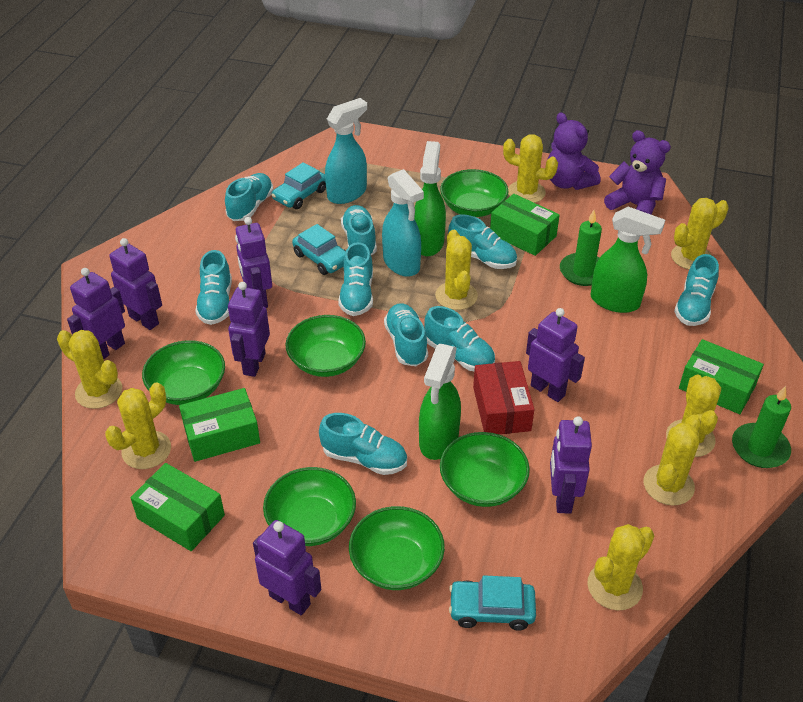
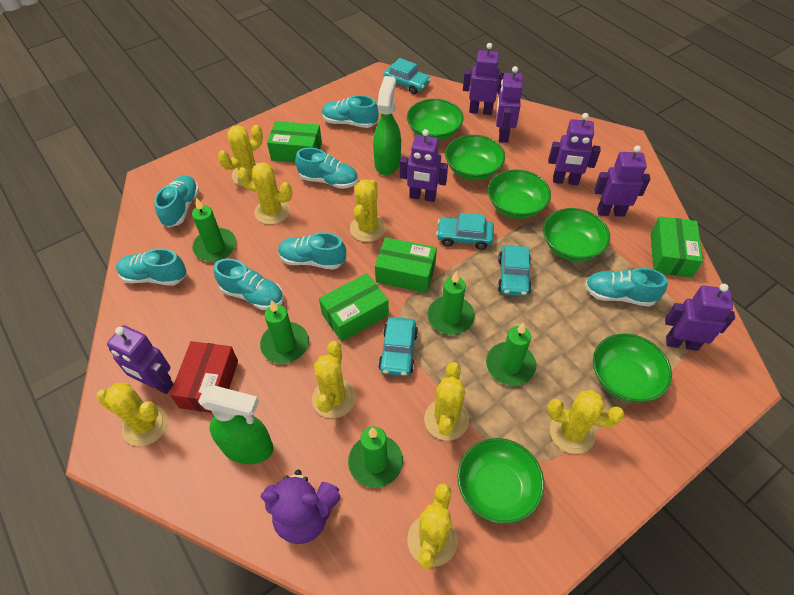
green candle: [560,210,602,286] [732,386,791,468] = 2 -> [192,198,236,262] [260,300,309,364] [348,426,403,488] [427,271,475,335] [486,322,536,386] = 5
green spray bottle: [414,141,446,256] [419,344,461,460] [590,207,665,313] = 3 -> [198,385,273,464] [373,76,401,175] = 2
purple teddy bear: [547,112,600,190] [604,130,671,215] = 2 -> [261,470,340,544] = 1
turquoise car: [272,162,326,209] [292,224,346,275] [449,575,536,631] = 3 -> [378,317,418,376] [384,58,431,94] [436,213,494,250] [498,245,531,296] = 4
turquoise shoe: [195,250,232,325] [225,173,273,221] [319,413,407,475] [338,242,373,316] [341,205,377,255] [384,303,428,366] [424,306,495,371] [448,215,517,269] [674,254,719,326] = 9 -> [116,248,186,286] [154,175,199,227] [214,258,284,310] [278,232,346,270] [295,148,358,189] [322,95,379,128] [585,268,667,307] = 7
turquoise spray bottle: [325,98,367,204] [382,169,424,277] = 2 -> none = 0

